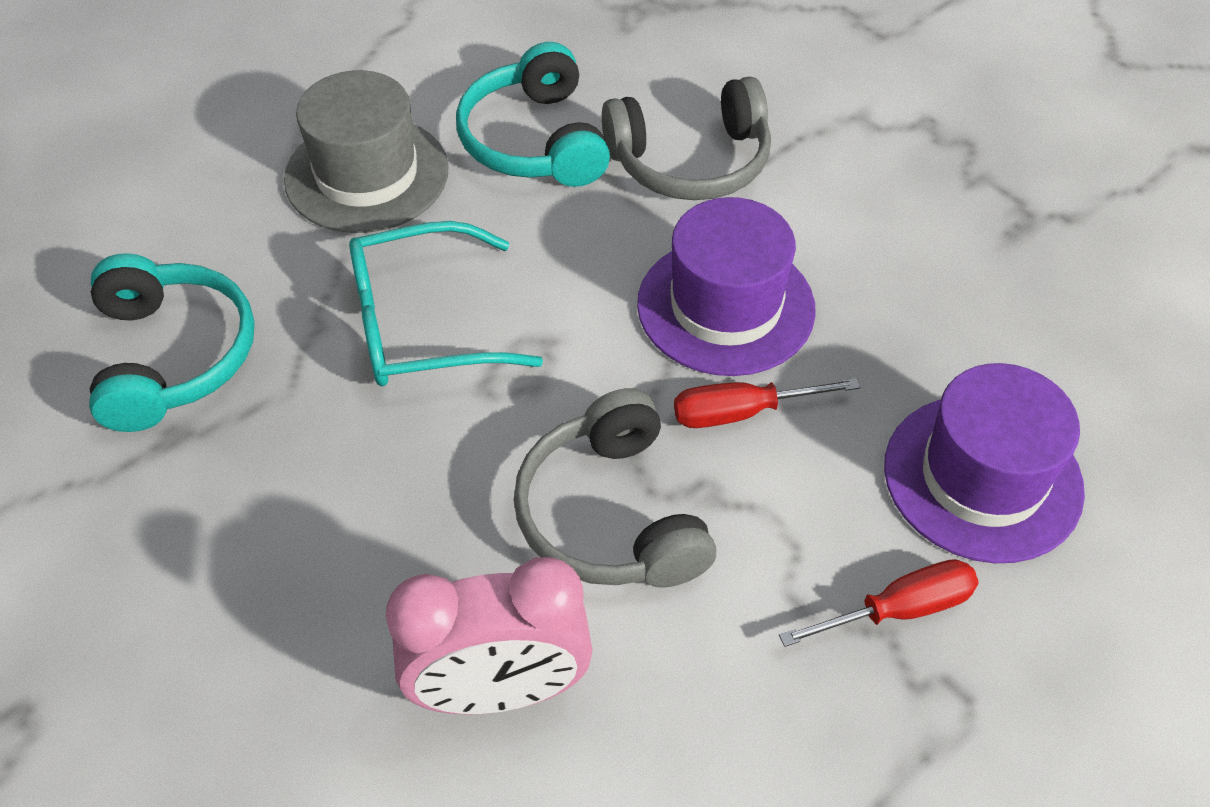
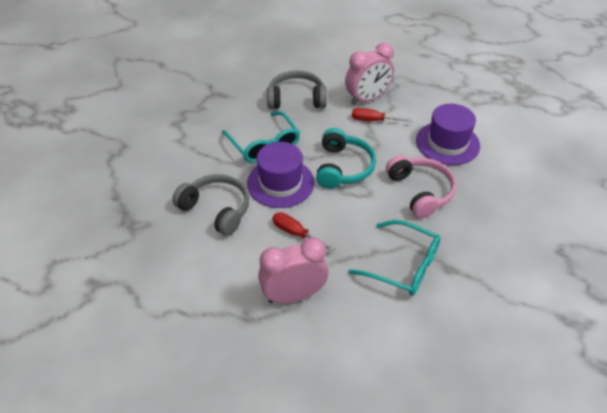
grey hat: [284,70,449,233] = 1 -> none = 0
pink clock: [386,557,593,715] = 1 -> [258,237,329,303] [345,43,394,105] = 2
pink headphones: none = 0 -> [386,155,456,218] = 1
turquoise glasses: [349,221,543,386] = 1 -> [222,111,300,162] [348,220,441,296] = 2
turquoise headphones: [89,253,255,432] [456,42,610,187] = 2 -> [316,128,376,189] = 1

